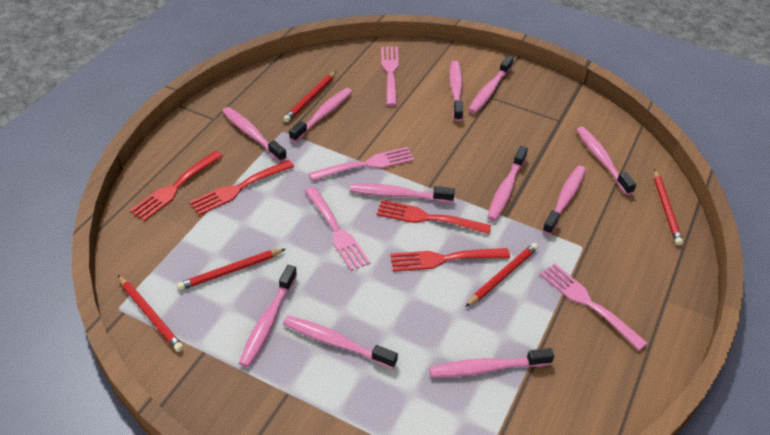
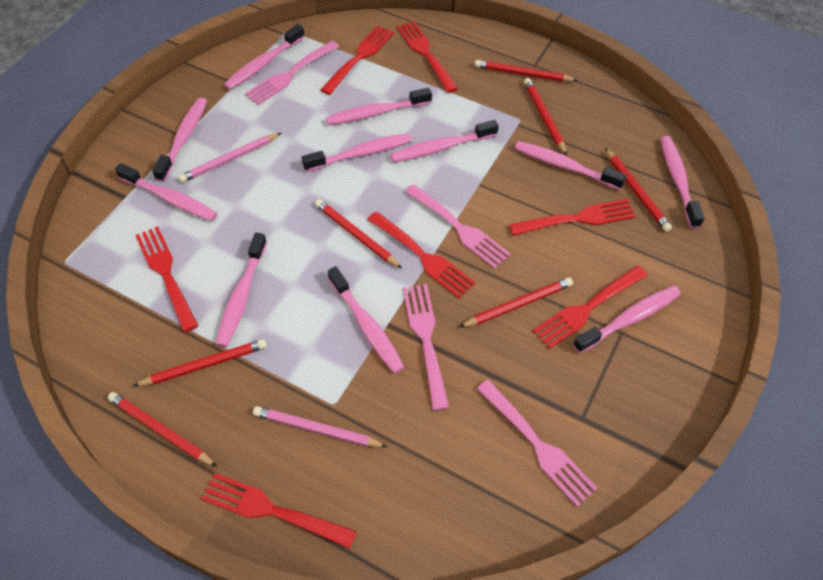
pink pencil: none = 0 -> [179,133,281,183] [253,406,387,447] = 2
red fork: [130,151,223,221] [189,160,294,215] [376,200,491,234] [390,248,510,272] = 4 -> [135,226,199,332] [201,473,357,549] [321,25,394,95] [367,211,475,298] [397,21,458,93] [509,199,636,236] [533,265,648,349] = 7
red pencil: [118,275,184,352] [177,249,285,290] [283,71,336,122] [465,243,538,307] [654,169,683,245] = 5 -> [108,392,217,467] [133,339,267,386] [315,199,402,269] [460,277,573,327] [475,60,578,82] [524,78,567,156] [605,148,672,232] = 7

